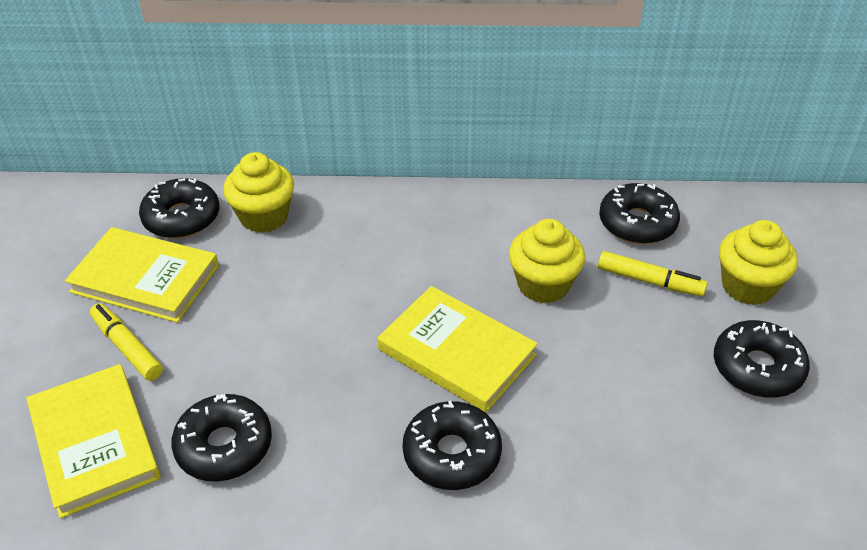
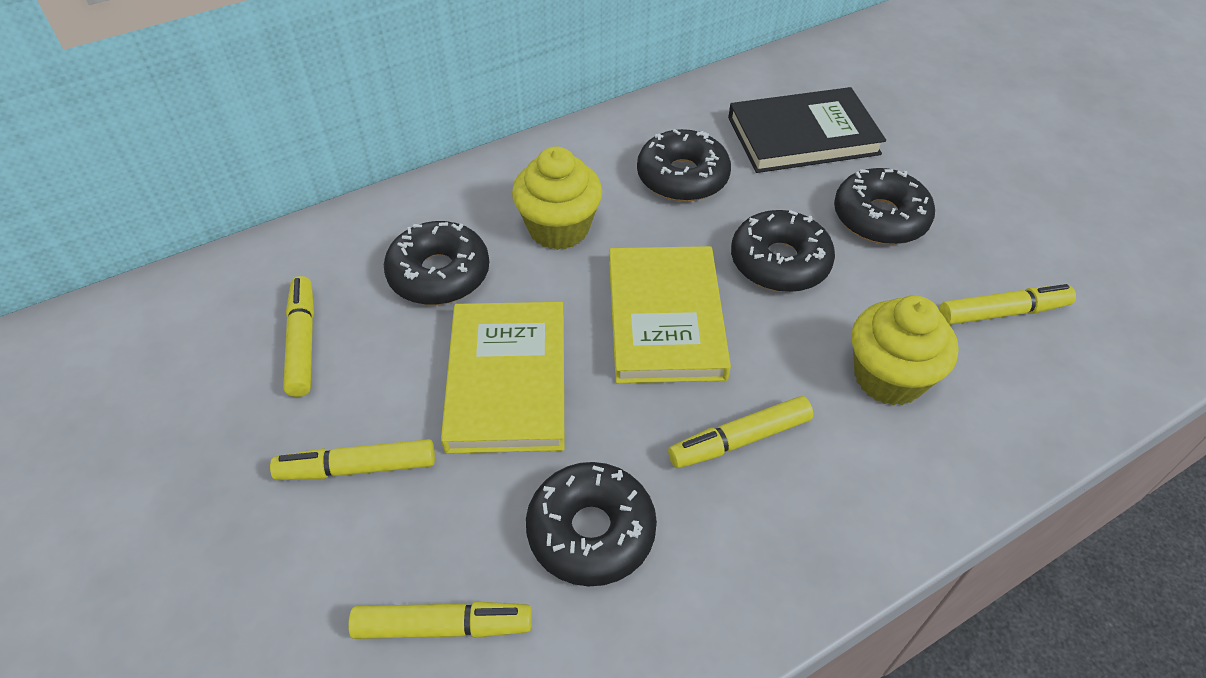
black book: none = 0 -> [728,87,886,173] = 1
yellow book: [26,364,161,518] [65,227,219,323] [378,286,538,412] = 3 -> [441,302,564,454] [609,246,731,383] = 2
yellow cupcake: [223,152,294,233] [509,219,585,304] [719,220,798,305] = 3 -> [512,146,602,250] [852,295,959,406] = 2
yellow marker: [90,303,163,381] [598,251,708,296] = 2 -> [270,439,435,480] [283,276,314,397] [348,601,532,639] [668,396,813,468] [939,284,1076,325] = 5

